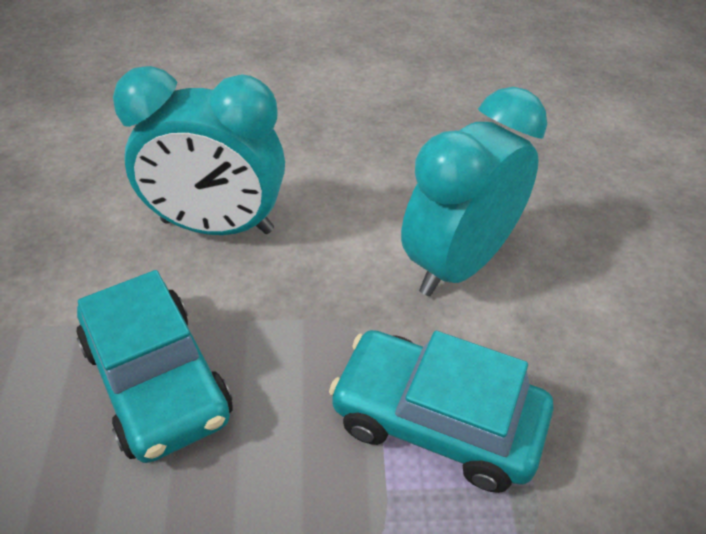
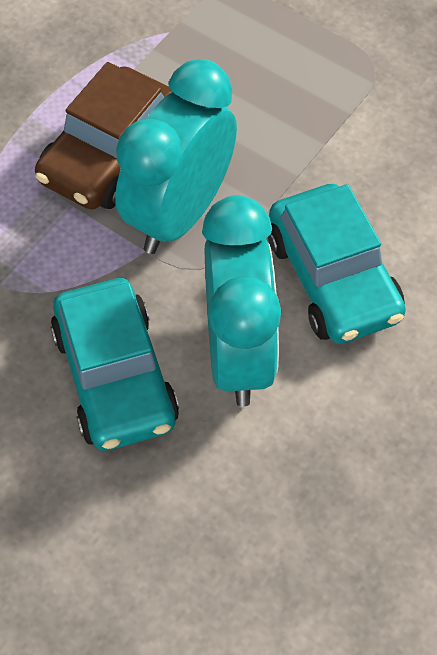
brown car: none = 0 -> [35,62,173,209] = 1

